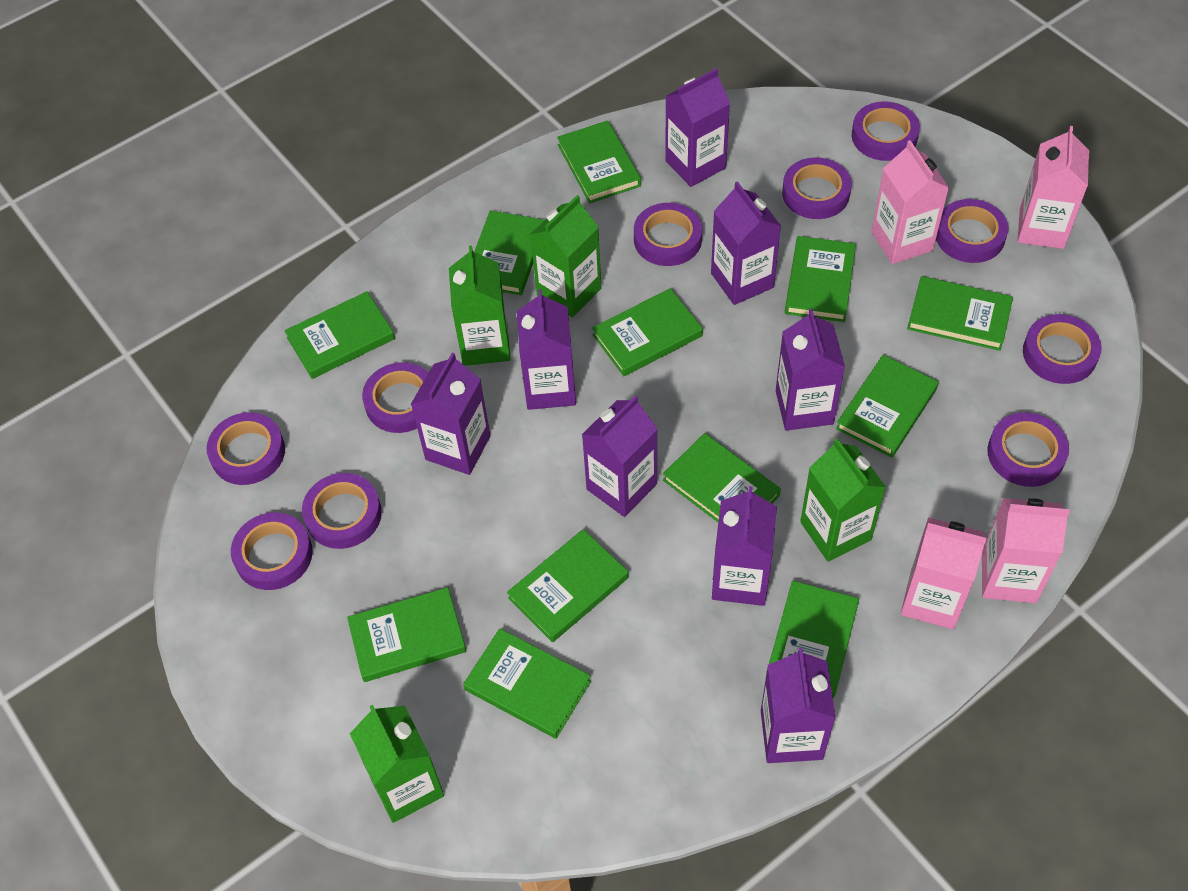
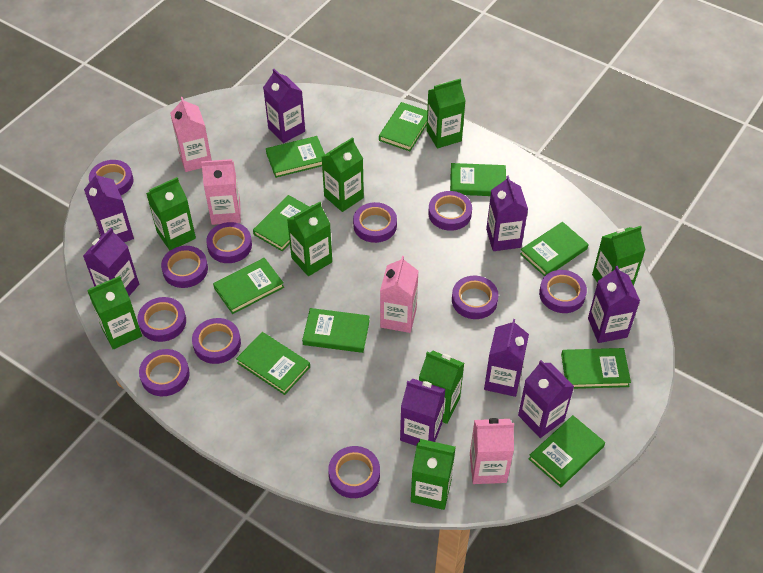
green book: [285,291,395,379] [347,587,466,682] [463,628,591,739] [474,210,544,295] [507,529,628,642] [557,121,641,203] [592,288,703,376] [663,433,781,522] [766,581,859,698] [785,236,856,322] [836,355,939,457] [907,276,1013,351] = 12 -> [213,258,284,314] [236,332,310,395] [253,195,309,251] [266,136,325,178] [302,308,370,353] [379,102,427,151] [450,163,506,196] [520,222,588,276] [529,415,605,487] [561,348,631,389] = 10
green carton: [350,705,444,823] [449,245,511,366] [530,195,601,318] [800,438,886,562] = 4 -> [87,276,142,349] [146,177,196,251] [287,202,332,276] [322,137,364,212] [411,439,456,510] [419,351,464,424] [426,79,465,148] [592,226,646,286] = 8
purple tape: [207,412,285,485] [231,513,313,590] [302,473,382,549] [362,362,428,433] [634,203,702,266] [782,157,851,219] [852,101,920,161] [936,199,1008,263] [987,412,1069,487] [1023,314,1102,384] = 10 -> [89,160,133,195] [138,297,186,342] [139,349,190,396] [161,246,208,288] [192,318,241,364] [206,222,252,263] [328,446,380,498] [353,202,397,243] [428,191,472,231] [452,276,499,319] [539,270,587,313] = 11

